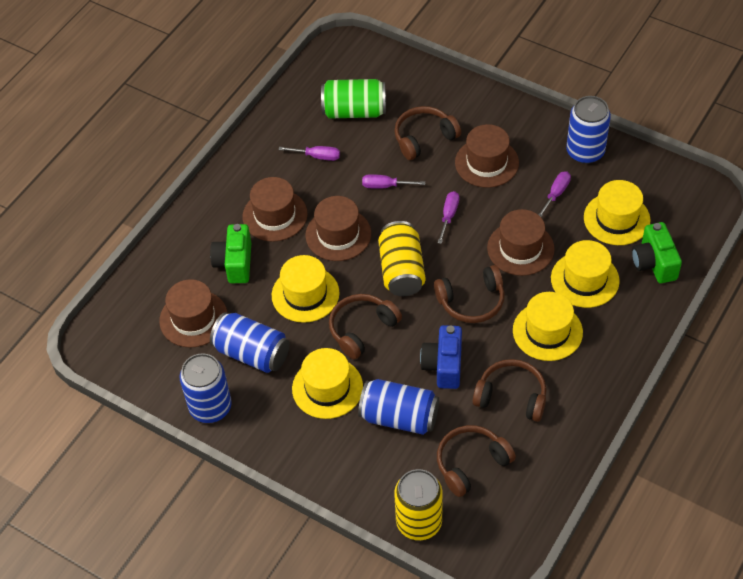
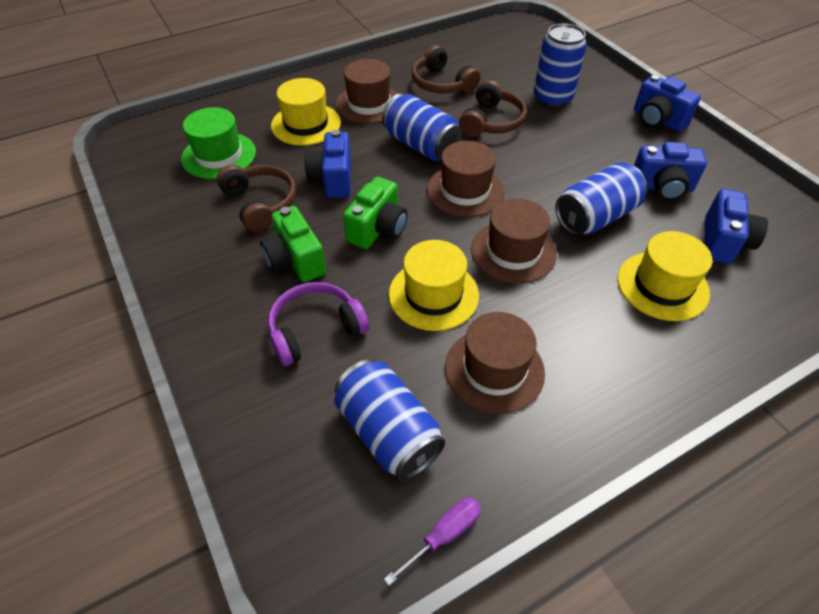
blue camera: [420,325,462,389] = 1 -> [305,130,351,198] [634,75,701,132] [634,142,707,201] [705,189,768,264] = 4
brown hat: [159,279,228,348] [242,177,308,242] [305,196,371,261] [455,124,519,188] [487,209,555,276] = 5 -> [336,59,398,124] [427,141,504,217] [445,312,545,414] [471,199,557,284] = 4
brown headphones: [329,294,402,359] [394,106,461,160] [434,265,505,323] [437,425,516,497] [473,359,546,422] = 5 -> [216,165,296,232] [412,45,480,93] [459,80,527,137] = 3
green can: [321,79,386,119] = 1 -> none = 0
green hat: none = 0 -> [181,107,256,179] = 1
purple headphones: none = 0 -> [268,282,369,366] = 1
purple screwdriver: [278,146,340,161] [362,174,425,189] [438,191,459,244] [538,171,571,217] = 4 -> [384,498,481,586] = 1
yellow can: [378,221,426,296] [394,469,443,540] = 2 -> none = 0
yellow hat: [272,255,340,323] [292,348,363,419] [513,292,583,361] [551,240,620,308] [584,180,651,245] = 5 -> [271,78,341,146] [389,240,479,331] [618,231,712,321] = 3

